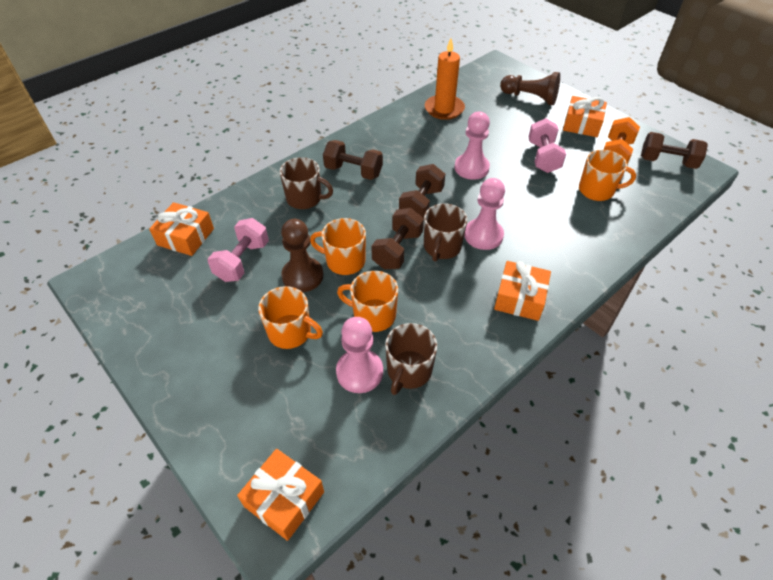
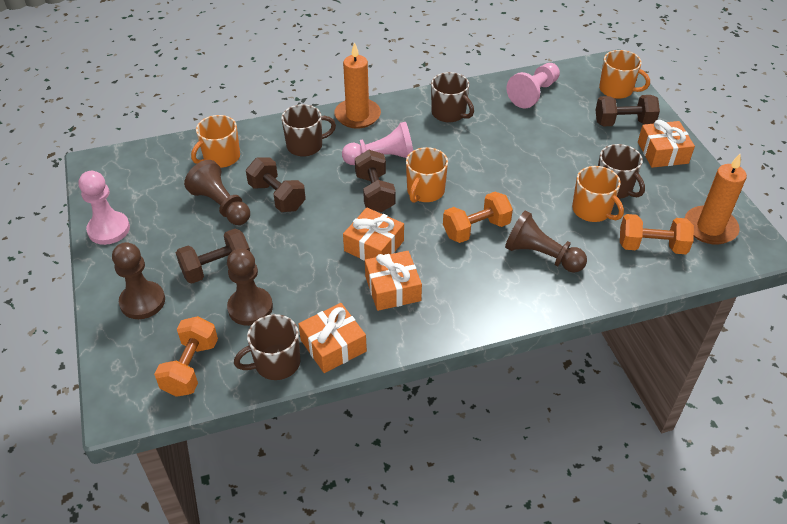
brown mug: [279,157,333,209] [385,323,437,395] [424,203,467,262] = 3 -> [234,314,300,380] [281,104,336,157] [431,72,474,122] [598,144,645,199] = 4
brown pawn: [281,219,323,292] [500,72,560,105] = 2 -> [112,242,165,319] [184,160,250,225] [227,248,273,326] [505,210,587,273] = 4
orange candle: [425,38,465,120] = 1 -> [334,42,381,129] [685,154,747,244] = 2
orange dumbbell: [603,117,640,164] = 1 -> [154,316,218,397] [443,192,513,243] [620,214,694,254] = 3
pink dumbbell: [208,218,269,282] [529,118,566,173] = 2 -> none = 0

